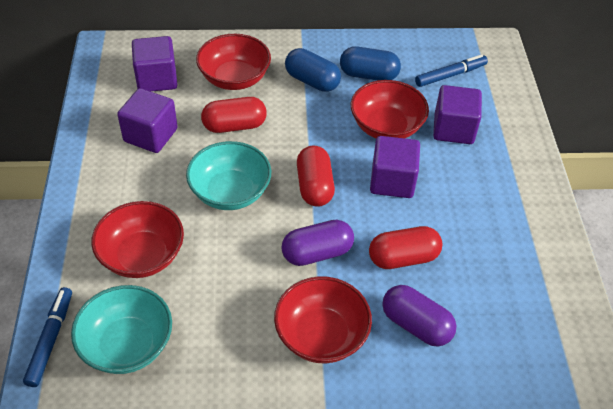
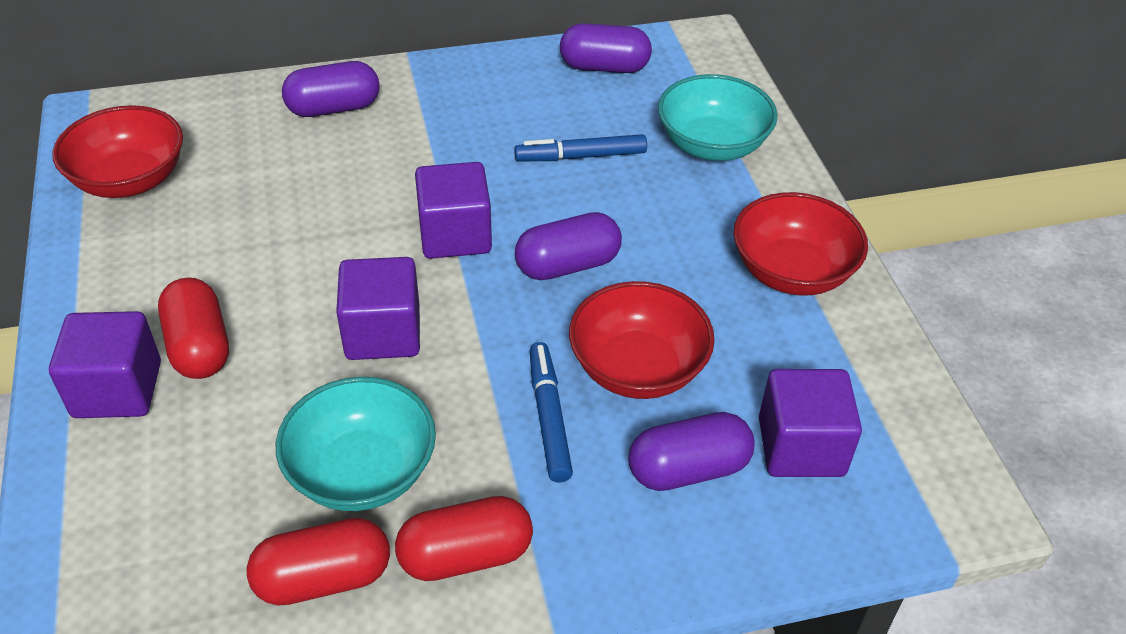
blue capsule: [285,48,341,92] [340,46,401,80] = 2 -> none = 0
purple capsule: [281,220,354,266] [382,285,457,347] = 2 -> [282,61,380,117] [515,212,622,280] [560,23,652,73] [628,412,755,491] = 4
red bowl: [91,201,184,278] [196,34,271,90] [274,276,372,363] [351,80,429,139] = 4 -> [52,105,183,198] [569,281,715,399] [733,192,868,296] = 3

